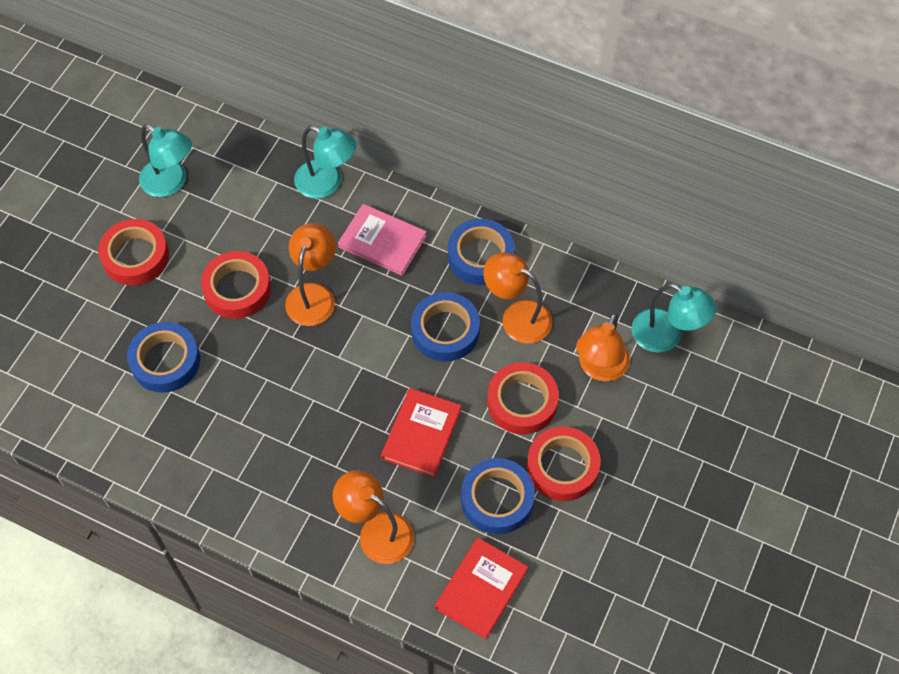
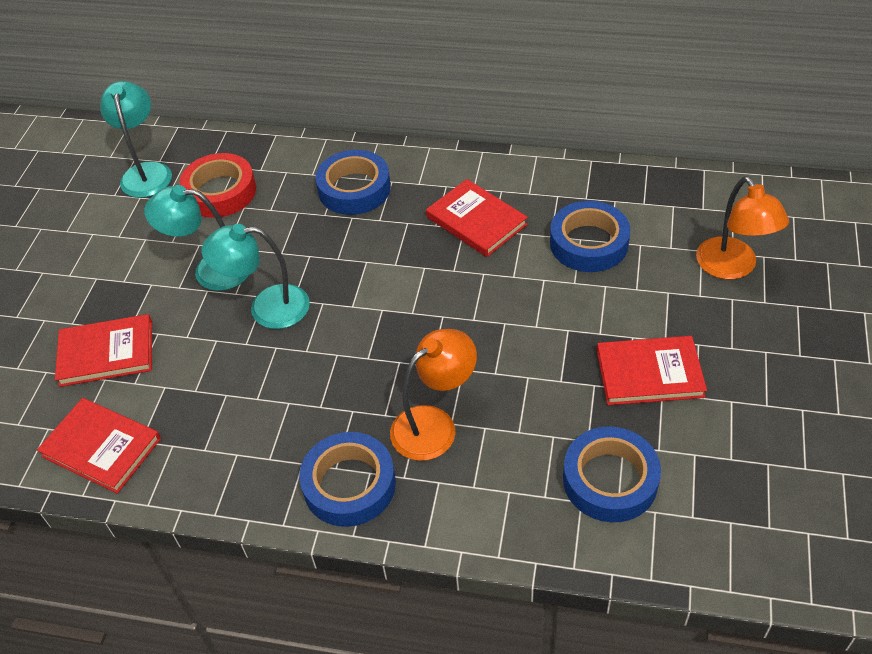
orange lamp: [285,223,336,326] [333,470,414,564] [483,252,552,344] [576,313,630,381] = 4 -> [390,329,477,461] [696,176,789,279] = 2
pink book: [338,204,427,276] = 1 -> none = 0
red book: [381,388,461,477] [435,538,528,639] = 2 -> [37,398,161,494] [55,314,152,387] [426,179,528,257] [597,336,707,405] = 4
red tape: [98,219,169,285] [201,251,271,319] [487,362,559,434] [527,426,601,501] = 4 -> [179,153,256,218] = 1

